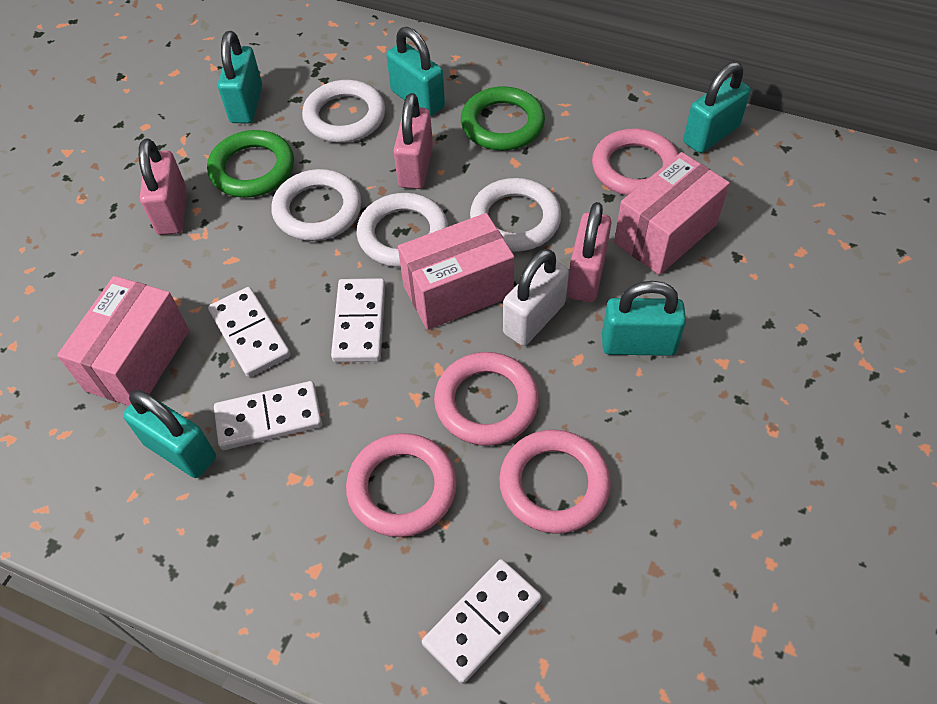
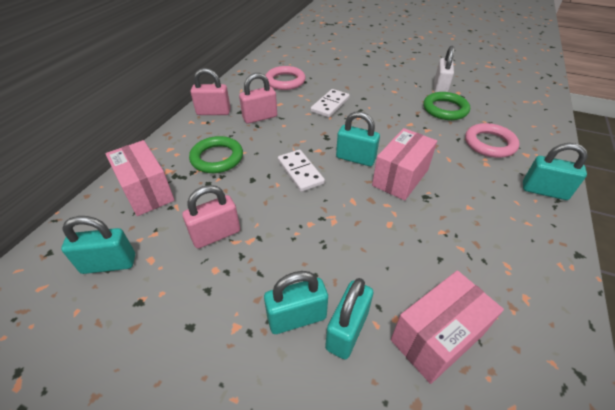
pink ring: [346,433,457,537] [434,352,539,446] [499,430,611,534] [592,128,679,196] = 4 -> [265,66,306,90] [465,123,519,158] = 2
white domino: [208,287,291,377] [214,381,322,450] [331,278,385,362] [422,559,542,684] = 4 -> [278,150,325,192] [311,89,350,118] = 2
white ring: [271,169,361,241] [302,80,385,143] [356,193,448,267] [470,178,561,251] = 4 -> none = 0

